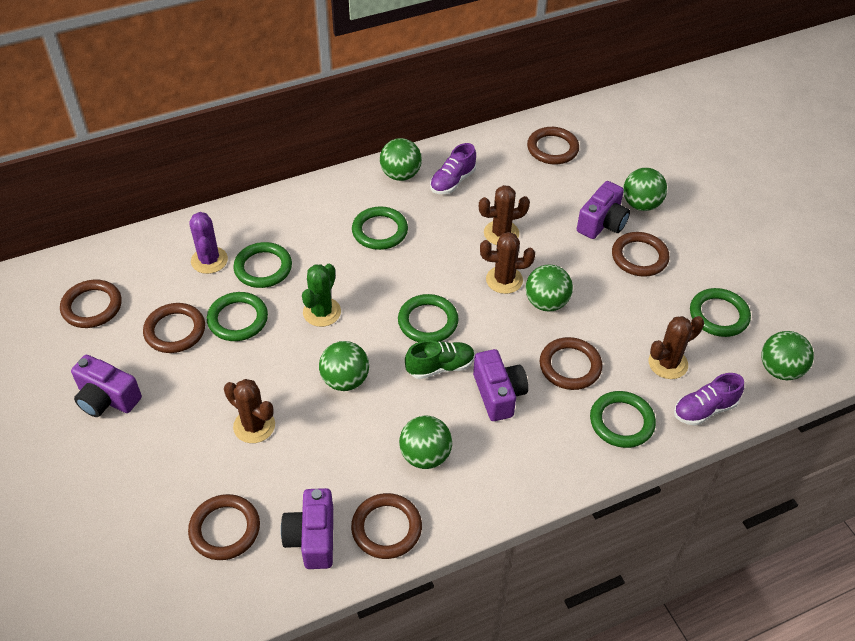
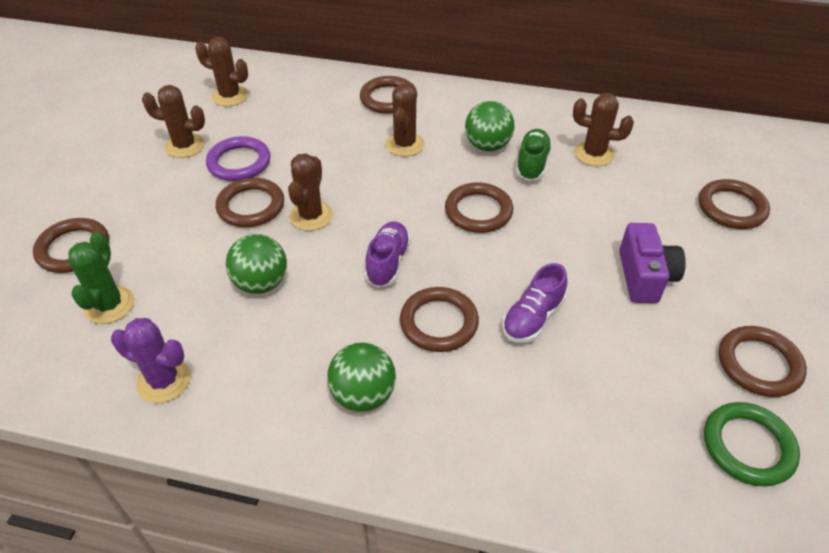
brown cactus: [224,379,275,443] [479,185,530,245] [480,232,535,294] [649,316,704,379] = 4 -> [142,85,205,158] [195,37,248,106] [288,153,333,231] [385,84,425,157] [573,93,634,166] = 5
green ball: [319,341,369,391] [380,138,422,181] [399,416,452,469] [525,264,573,312] [623,168,667,211] [761,331,814,380] = 6 -> [226,234,287,294] [327,342,396,412] [465,101,514,151] = 3
green ring: [207,292,268,341] [233,242,292,288] [352,206,408,250] [398,294,459,342] [590,391,656,448] [690,288,751,337] = 6 -> [704,402,800,486] = 1
purple camera: [71,355,142,417] [281,488,333,569] [473,349,528,421] [577,181,630,239] = 4 -> [619,223,686,303] = 1
purple ring: none = 0 -> [206,136,271,181] = 1

